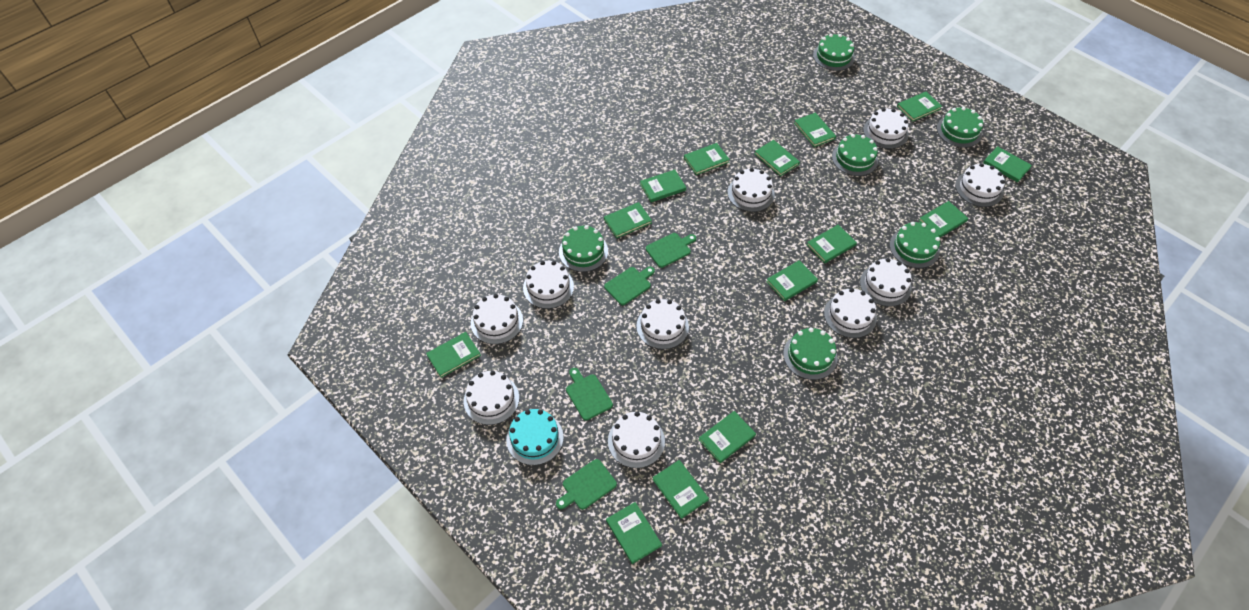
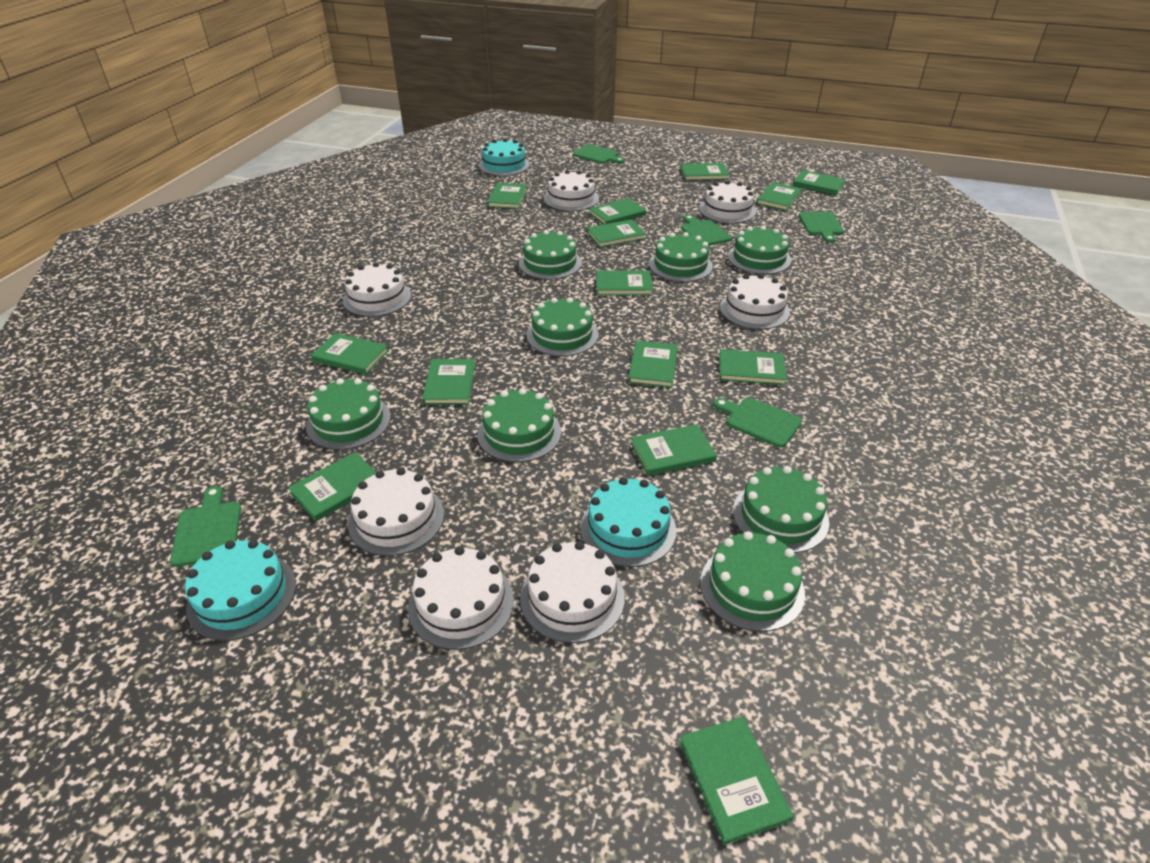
green cake: [559,225,608,272] [783,328,838,380] [813,34,855,71] [832,134,878,176] [890,222,940,268] [937,107,983,148] = 6 -> [306,378,391,450] [477,388,561,462] [519,230,582,279] [526,297,598,356] [649,232,713,282] [700,531,805,632] [728,226,791,274] [733,466,829,553] = 8
green cutting board: [556,459,617,510] [566,368,613,421] [604,267,655,305] [646,233,696,268] = 4 -> [170,486,241,567] [573,144,625,164] [681,215,732,246] [713,397,802,448] [799,212,844,243] = 5
turquoise cake: [506,409,564,465] = 1 -> [185,540,296,641] [479,138,530,176] [580,477,676,567] = 3
white cake: [464,371,519,425] [471,294,523,344] [523,261,574,309] [608,411,665,468] [636,299,689,349] [728,168,775,212] [824,288,877,338] [860,258,912,307] [863,108,909,149] [955,163,1005,207] = 10 -> [343,262,411,317] [348,468,444,556] [408,546,514,650] [520,541,624,643] [544,170,599,211] [699,180,756,223] [720,274,790,329] = 7

